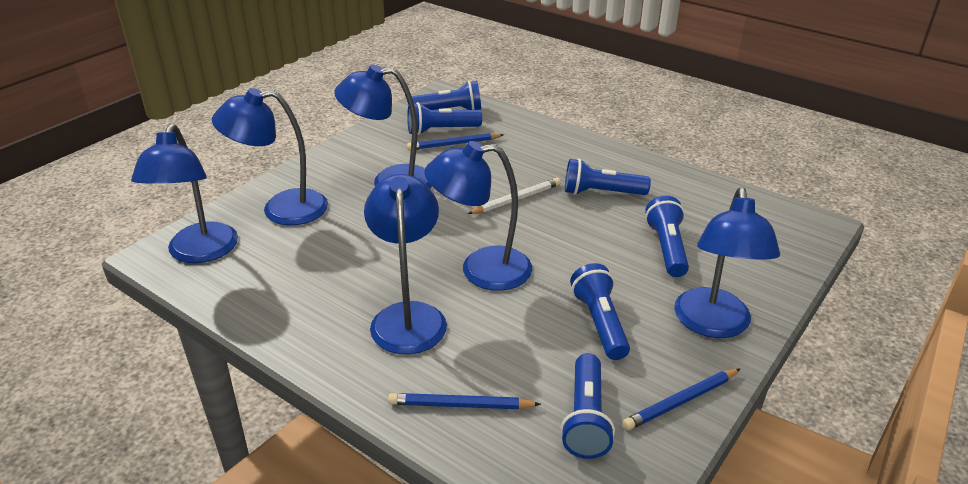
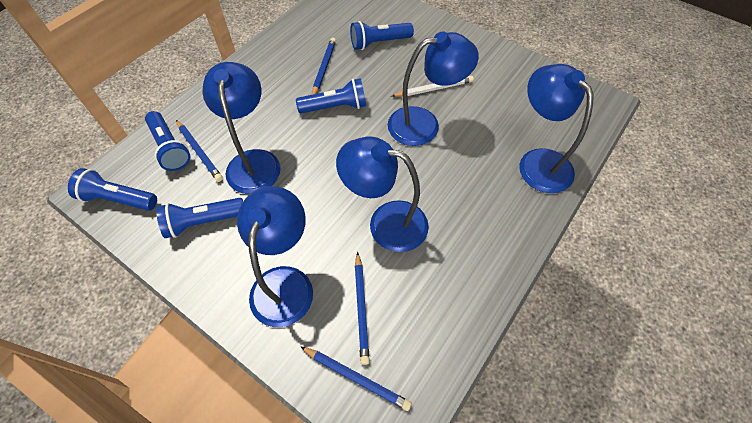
blue flashlight: [407,102,482,135] [412,81,481,110] [561,353,615,459] [565,159,651,195] [570,263,630,360] [645,196,689,277] = 6 -> [68,168,157,211] [145,111,190,171] [156,198,243,238] [296,78,366,113] [350,21,414,50] = 5
blue lamp: [131,124,238,263] [212,88,328,225] [334,65,432,189] [364,174,447,354] [424,141,532,291] [674,187,780,338] = 6 -> [202,62,281,194] [237,186,313,327] [336,137,429,252] [388,31,479,146] [519,64,594,193] = 5
blue pencil: [388,393,541,409] [407,133,504,151] [622,368,741,430] = 3 -> [176,120,223,182] [301,347,412,411] [312,38,336,95] [355,252,370,365] = 4

